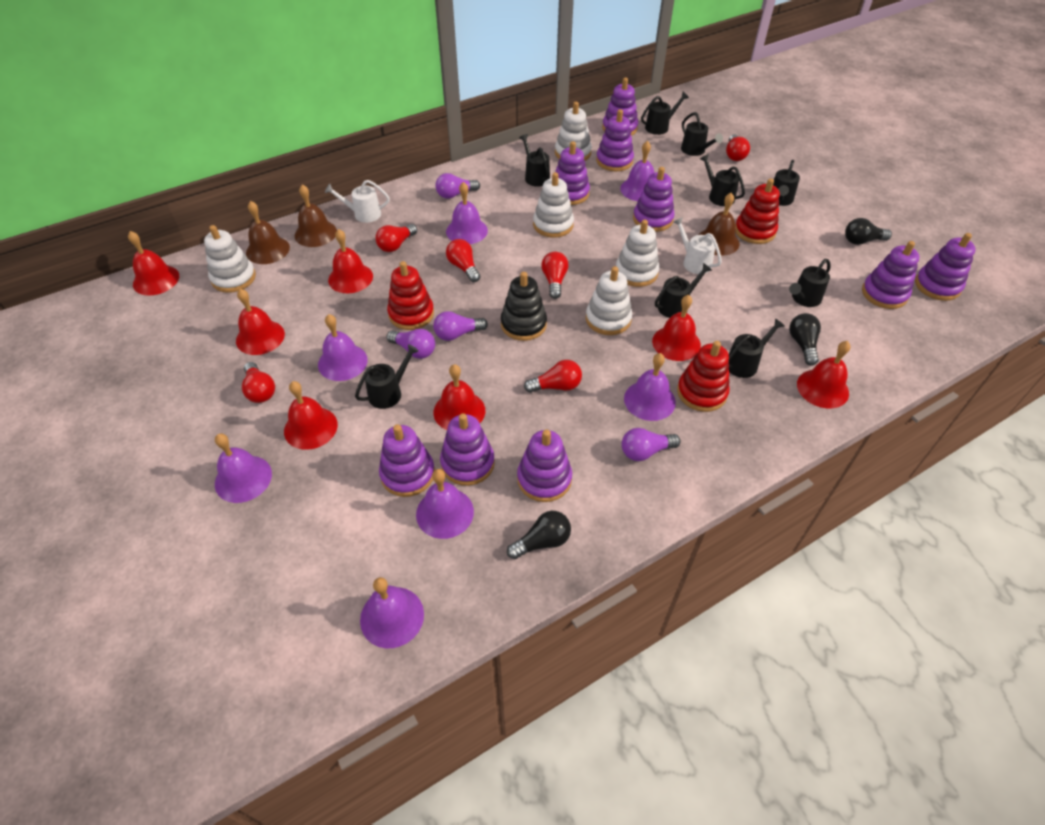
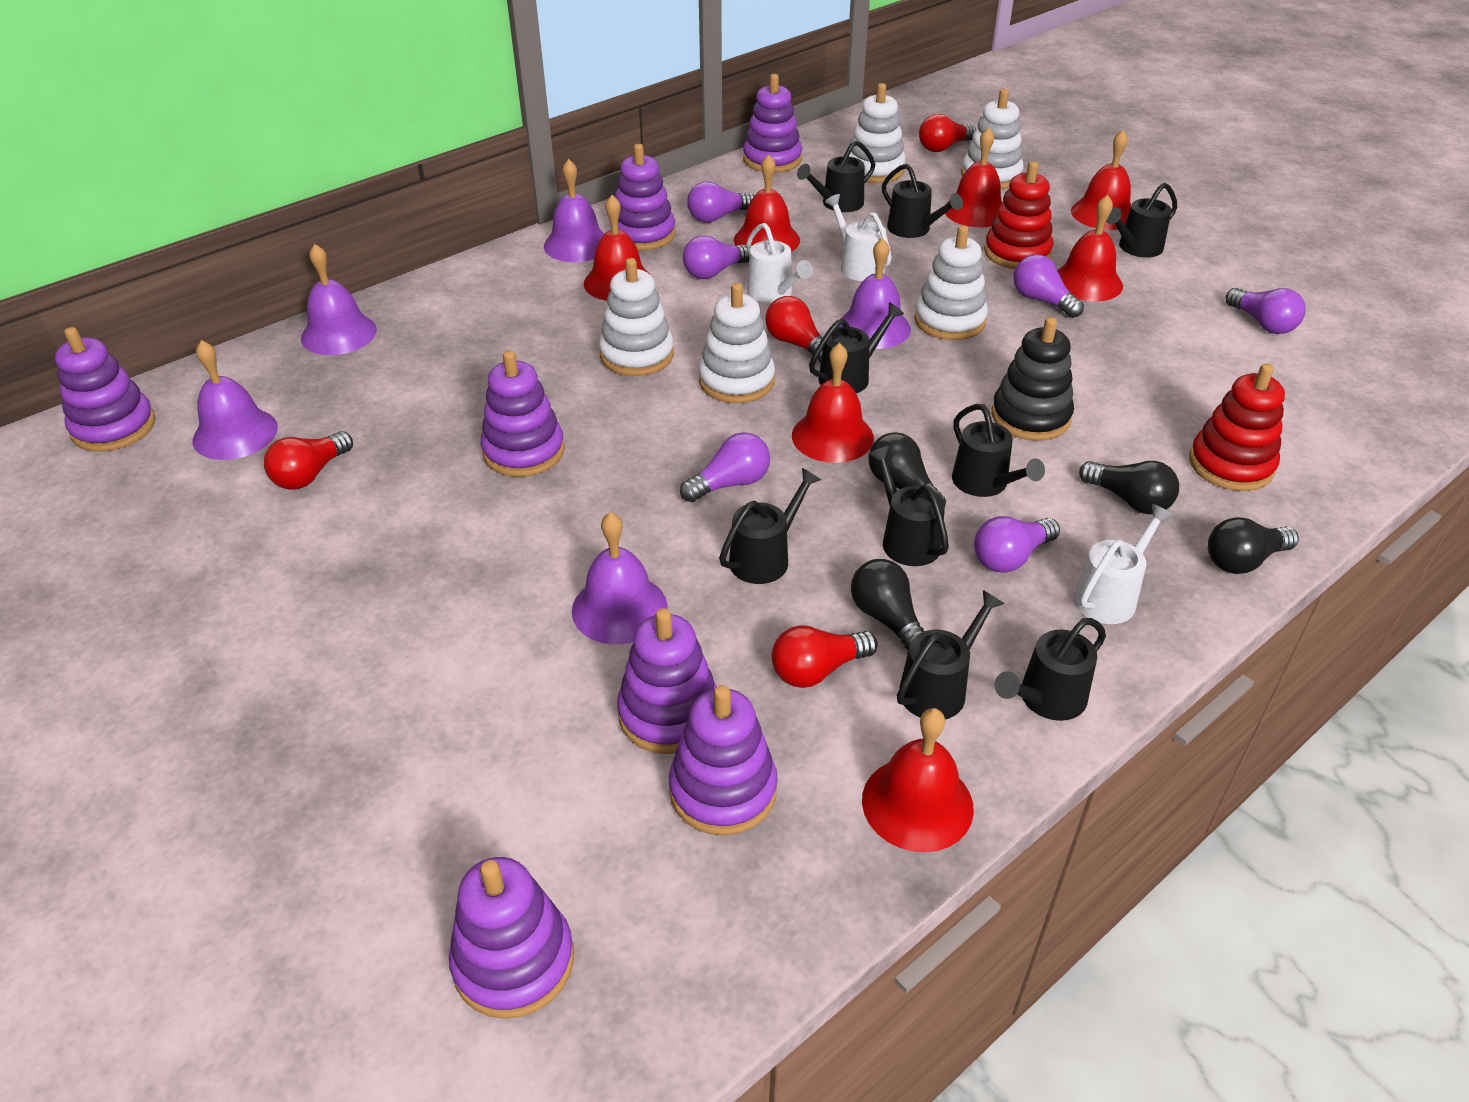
black light bulb: [507,511,571,559] [789,313,821,366] [845,218,892,245] = 3 -> [851,559,924,651] [868,432,946,505] [1079,461,1179,514] [1208,517,1299,574] = 4
brown bell: [246,201,290,264] [295,185,337,247] [699,193,739,256] = 3 -> none = 0
purple bell: [215,434,272,503] [318,314,368,381] [360,577,424,648] [416,469,474,539] [446,182,488,244] [620,141,655,201] [624,353,676,421] = 7 -> [193,340,278,460] [301,244,377,355] [544,159,604,262] [572,512,668,644] [838,238,911,349] = 5
purple light bulb: [387,329,435,359] [433,311,488,341] [435,173,480,199] [622,428,681,461] = 4 -> [680,432,770,502] [683,236,750,279] [687,181,754,223] [974,516,1060,573] [1013,254,1084,318] [1226,288,1306,334] = 6
purple stacking toy: [379,424,435,497] [440,413,495,486] [517,430,572,502] [556,141,590,205] [596,109,634,171] [602,78,638,136] [633,167,675,232] [862,241,919,309] [915,233,976,301] = 9 -> [55,327,155,452] [449,857,574,1019] [481,350,565,477] [610,144,676,250] [617,608,717,754] [669,685,778,835] [743,74,802,173] = 7
red light bulb: [242,362,275,403] [375,224,417,252] [446,239,480,282] [524,360,582,393] [541,252,569,299] [726,134,750,161] = 6 -> [264,431,353,490] [765,296,823,362] [771,625,878,688] [919,114,976,152] = 4
red stacking toy: [387,261,434,330] [677,341,730,412] [736,179,780,244] = 3 -> [984,161,1053,269] [1189,363,1285,491] = 2
white watering can: [325,180,390,223] [673,217,722,274] = 2 -> [746,223,813,302] [825,194,892,281] [1073,504,1173,624] = 3

